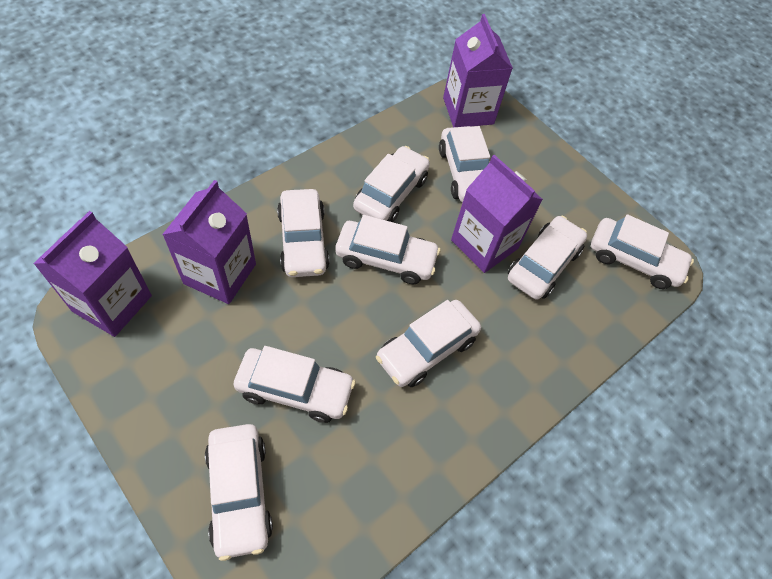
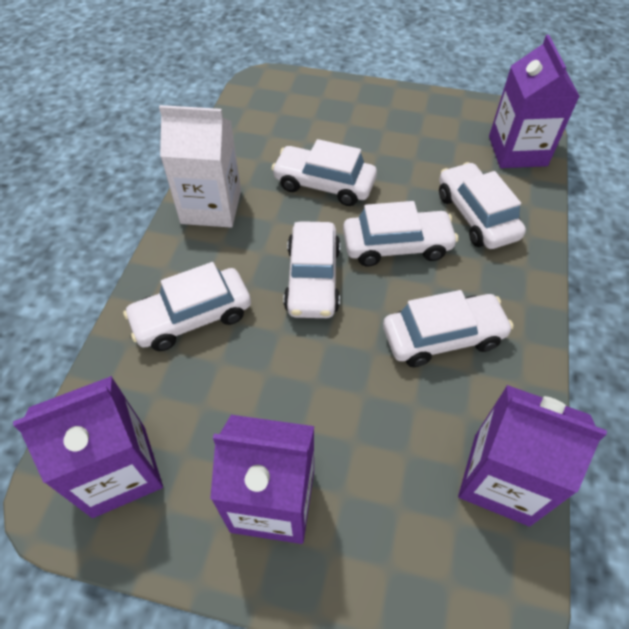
white car: [205,424,273,561] [234,346,356,423] [277,189,329,277] [335,215,440,284] [353,146,430,222] [376,300,481,387] [439,126,490,202] [508,216,587,300] [591,214,694,289] = 9 -> [123,262,251,351] [271,139,377,206] [283,221,340,318] [343,201,458,266] [383,290,514,367] [439,162,526,249] = 6
white carton: none = 0 -> [159,105,241,228] = 1

